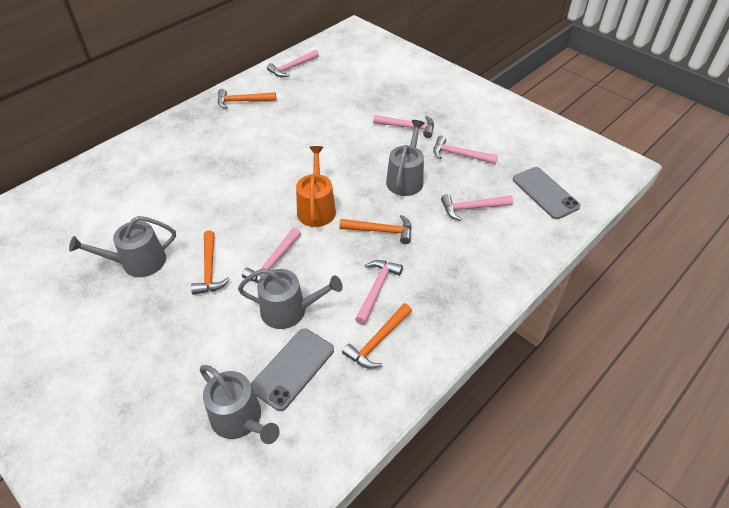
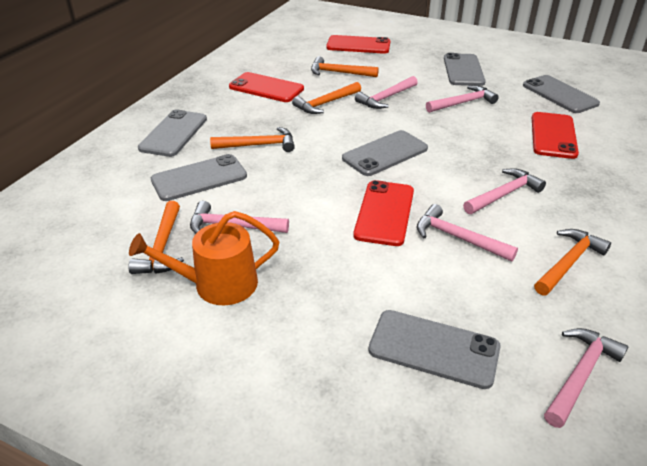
grey phone: [251,328,334,411] [513,167,581,219] = 2 -> [138,110,207,157] [151,154,247,201] [342,130,428,176] [368,310,501,389] [444,53,486,86] [523,75,600,113] = 6
grey watering can: [69,216,176,277] [200,365,280,444] [238,268,343,329] [386,120,425,196] = 4 -> none = 0
orange hammer: [191,230,230,295] [218,89,276,109] [339,215,412,244] [342,303,412,369] = 4 -> [128,201,184,274] [210,127,295,152] [292,82,361,114] [311,56,379,77] [534,229,611,295] = 5
red phone: none = 0 -> [229,72,304,102] [326,35,390,54] [353,180,414,246] [532,112,579,159] = 4

